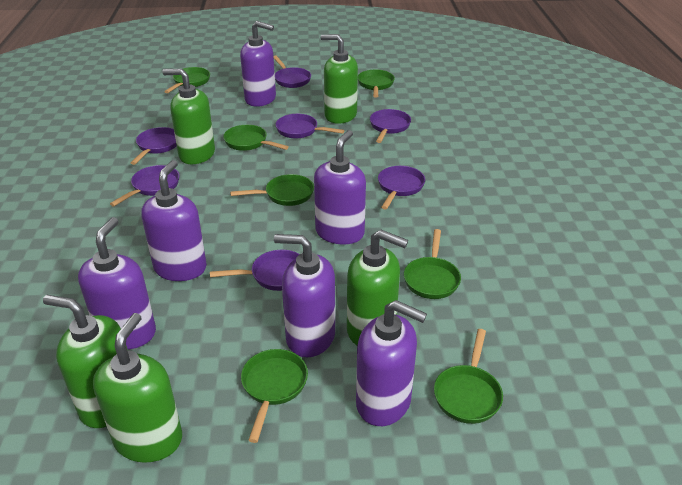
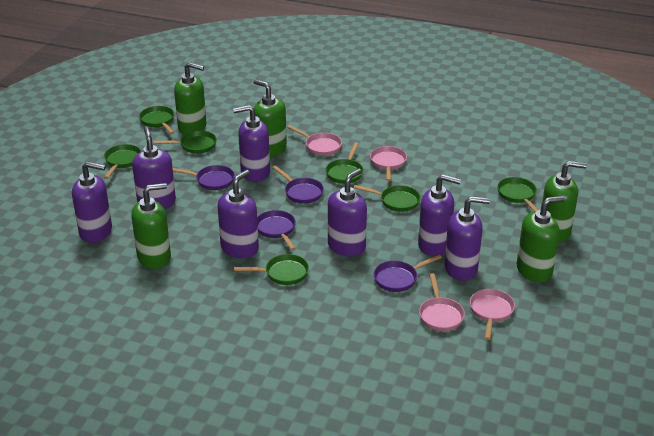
pink pan: none = 0 -> [287,125,342,156] [370,146,407,181] [419,273,465,331] [470,289,515,340] = 4
purple pan: [110,165,179,206] [131,127,177,165] [210,250,300,291] [274,55,311,88] [275,114,345,139] [370,109,411,143] [378,166,425,210] = 7 -> [173,165,235,190] [257,210,296,250] [272,165,324,204] [374,254,442,292] = 4
purple soap dispenser: [78,217,156,350] [141,160,207,281] [240,21,276,107] [274,234,335,357] [314,130,366,245] [356,300,427,426] = 6 -> [72,161,112,243] [132,126,176,209] [218,170,259,258] [233,105,270,182] [328,168,367,257] [418,174,461,256] [444,196,490,281] = 7

